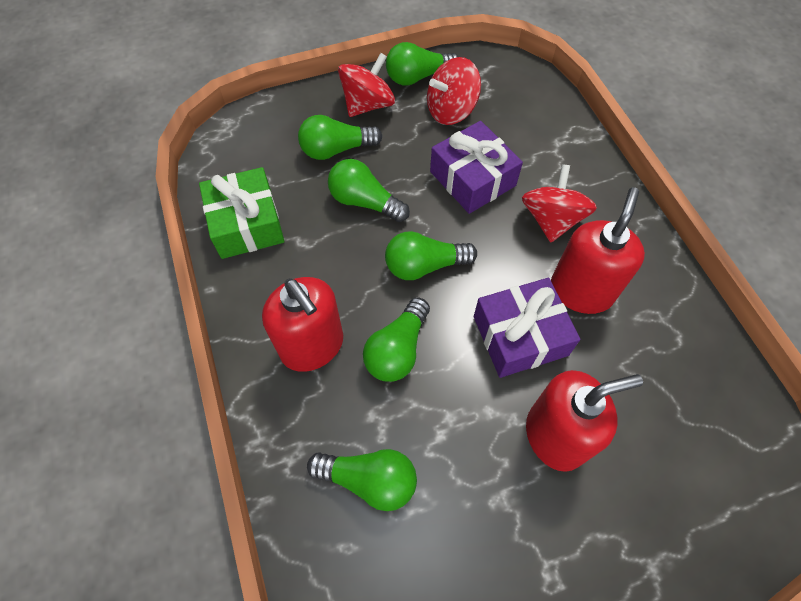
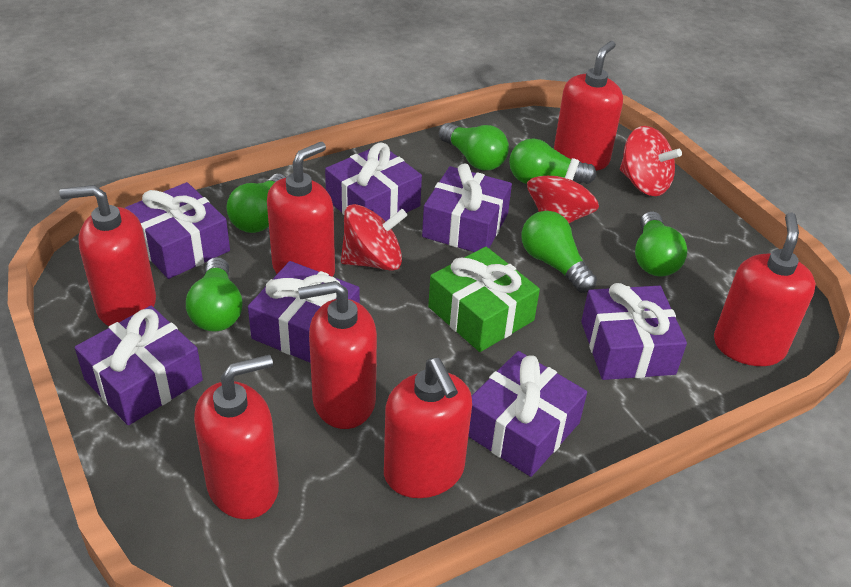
purple gift: [430,121,523,214] [474,278,580,378] = 2 -> [75,306,203,425] [125,182,230,279] [248,261,360,363] [325,142,422,222] [422,163,512,252] [468,351,587,477] [581,283,687,380] = 7
red soap dispenser: [262,277,343,372] [526,370,643,472] [551,187,645,314] = 3 -> [59,185,156,326] [194,355,279,519] [267,142,335,277] [298,281,377,429] [384,358,472,498] [554,41,623,171] [714,213,816,366] = 7

